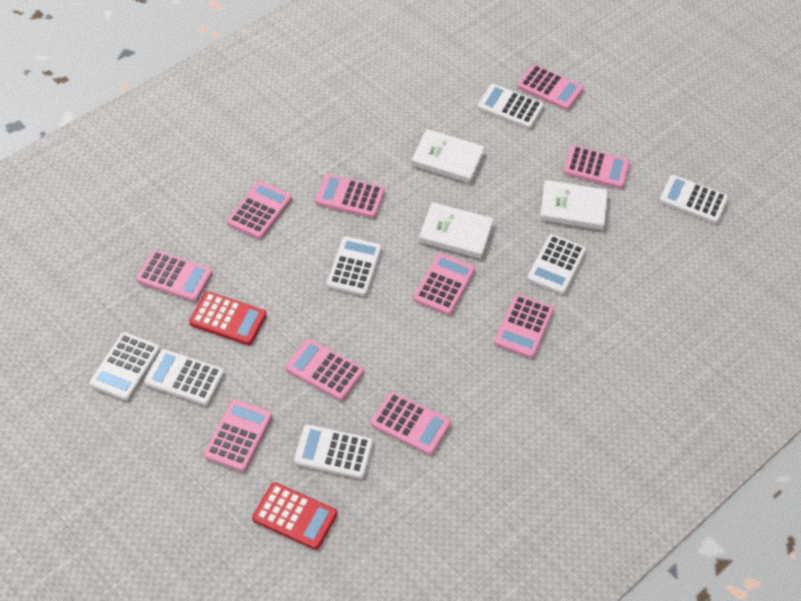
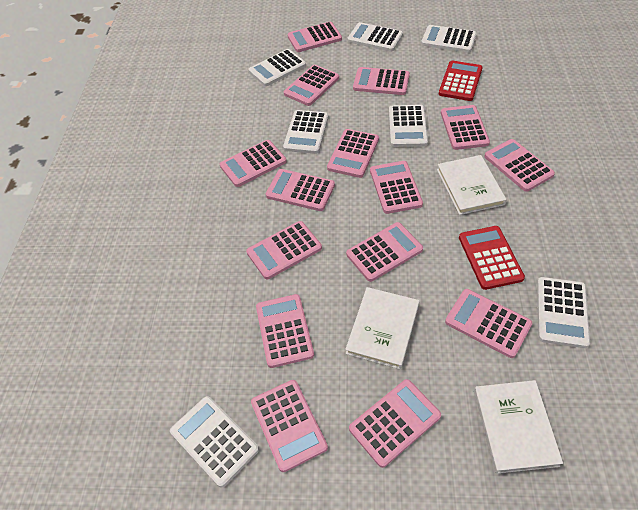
pink calculator: [136,250,212,302] [204,399,272,472] [227,181,292,239] [285,339,364,401] [315,174,385,218] [371,392,451,455] [413,253,475,315] [494,294,554,358] [517,64,584,110] [564,145,630,189] = 10 -> [220,140,287,187] [246,221,322,279] [251,380,328,472] [256,294,314,368] [266,169,335,211] [284,65,339,106] [287,22,342,52] [327,129,379,178] [346,222,423,282] [349,379,441,468] [353,67,410,95] [370,161,423,214] [441,105,490,150] [445,289,532,358] [484,139,555,192] = 15

